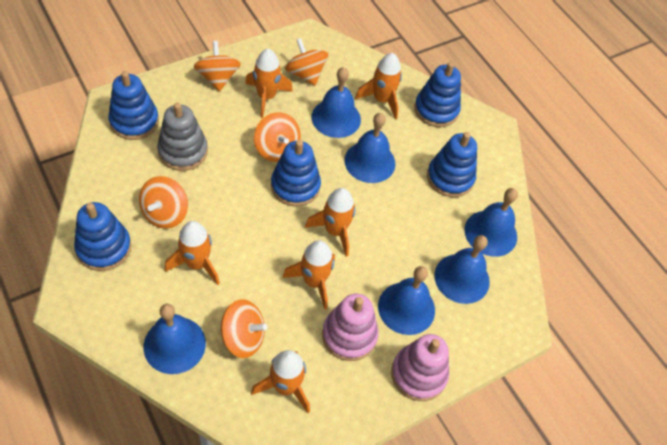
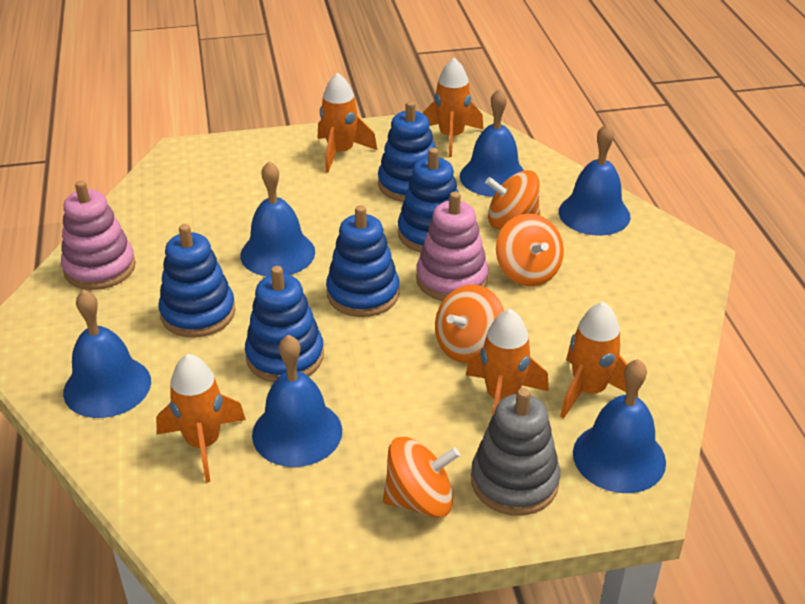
orange rocket: [165,221,220,285] [245,49,293,118] [251,350,310,413] [282,240,335,310] [305,188,355,257] [355,53,402,119] = 6 -> [156,354,246,483] [318,72,377,173] [423,58,484,157] [466,309,549,416] [560,302,638,419] = 5
orange spinning top: [139,176,188,229] [194,41,241,91] [220,299,267,358] [254,112,301,162] [285,38,328,86] = 5 -> [383,437,460,518] [435,285,504,363] [485,170,540,229] [496,213,564,286] = 4

